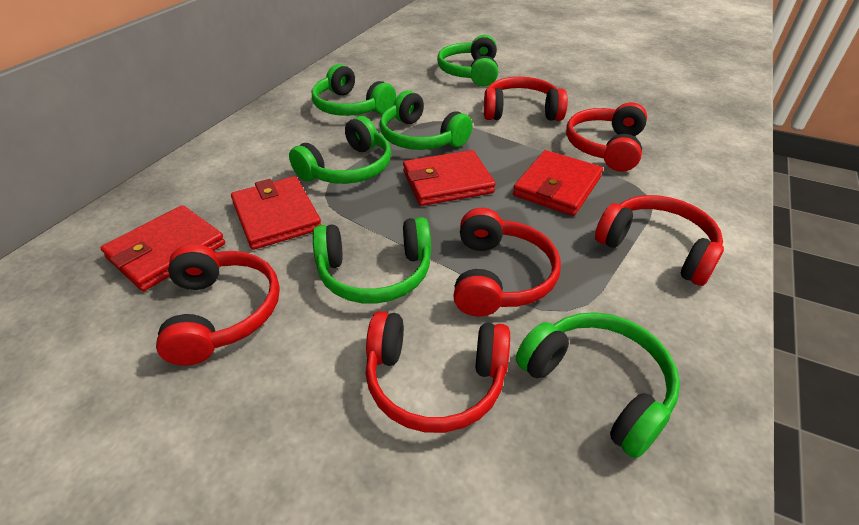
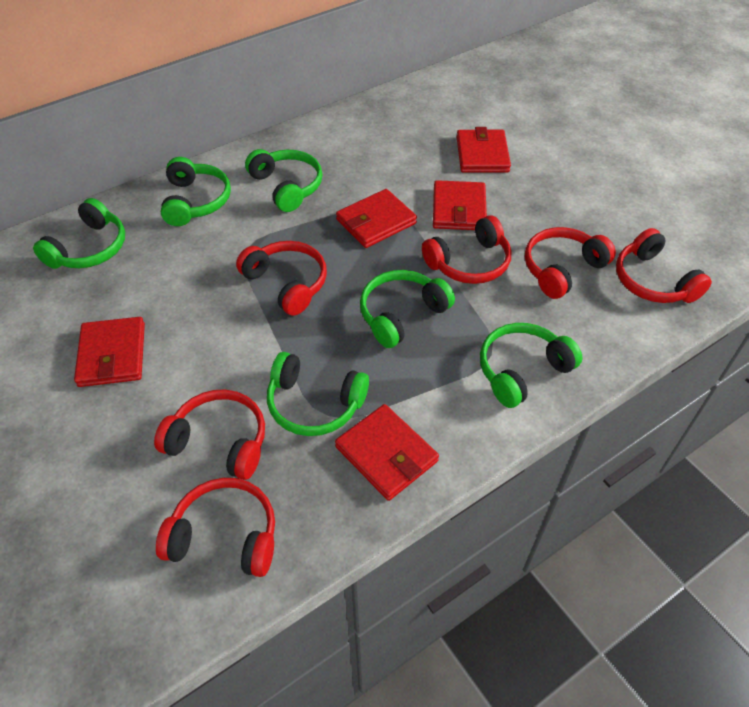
red wallet: [100,205,225,291] [231,176,321,250] [403,150,495,206] [513,150,603,216] = 4 -> [74,317,145,387] [335,404,439,501] [336,189,417,248] [433,180,487,230] [457,127,511,173] = 5

